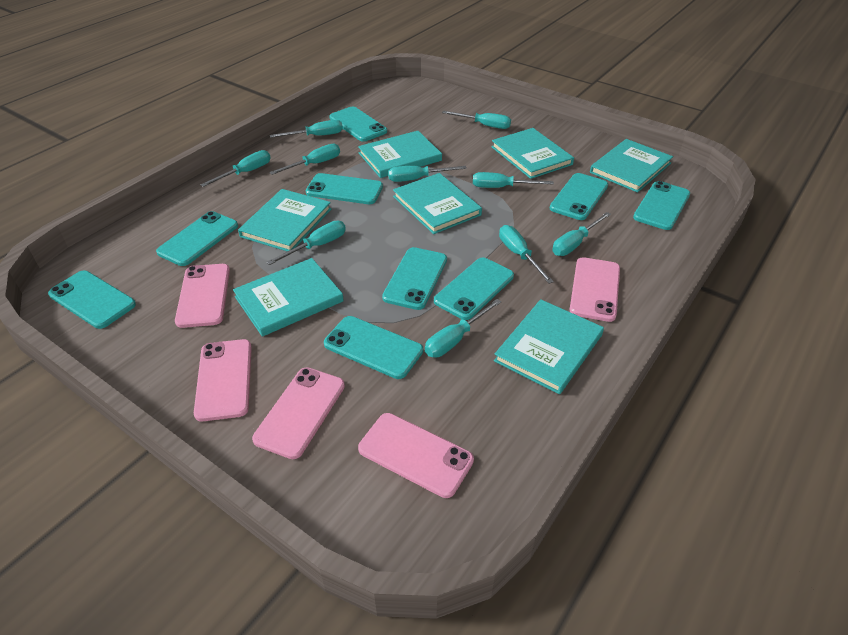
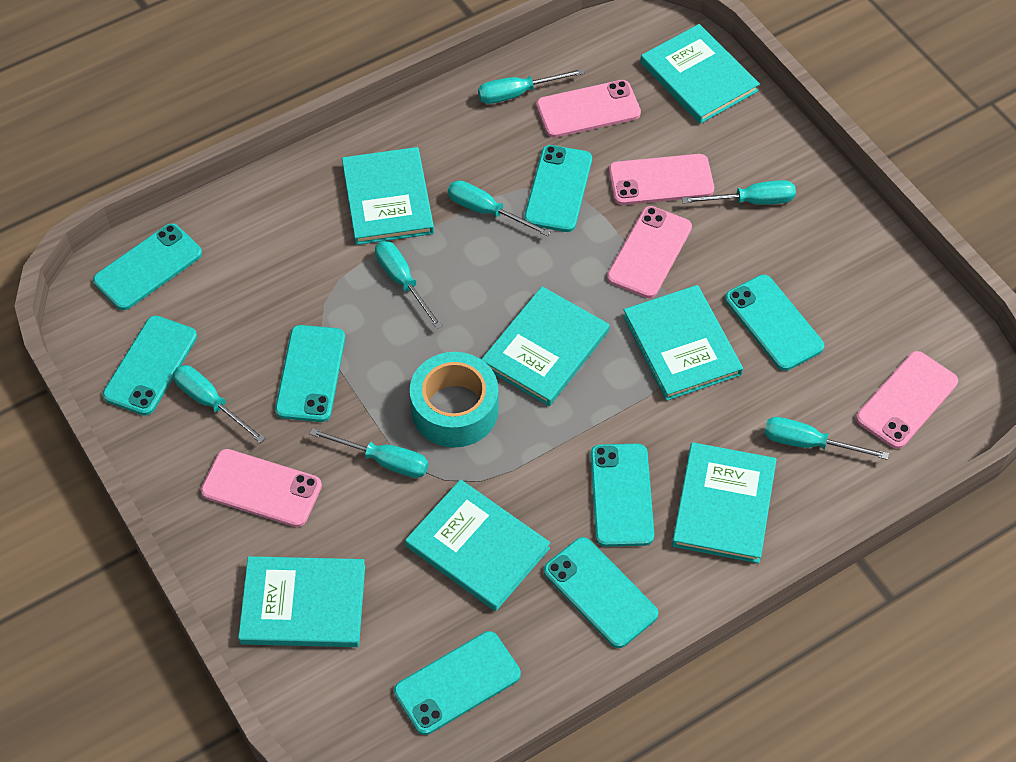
turquoise phone: [48,271,136,329] [156,211,238,266] [306,173,383,204] [324,316,423,379] [329,107,387,142] [382,247,447,310] [434,257,514,320] [550,173,608,220] [633,181,690,230] = 9 -> [93,223,202,310] [103,316,197,416] [275,325,345,422] [394,631,521,735] [524,145,592,232] [544,537,658,648] [590,444,654,547] [725,275,824,371] = 8
turquoise screwdriver: [200,150,271,187] [266,221,346,265] [269,144,340,175] [270,120,343,138] [388,166,467,182] [425,299,501,357] [442,111,511,129] [473,172,554,188] [499,225,554,284] [552,212,611,256] = 10 -> [173,365,266,443] [310,428,428,478] [375,241,443,329] [448,180,551,236] [478,69,584,104] [682,180,796,205] [764,417,889,460] = 7
turquoise tape: none = 0 -> [410,352,499,448] = 1

